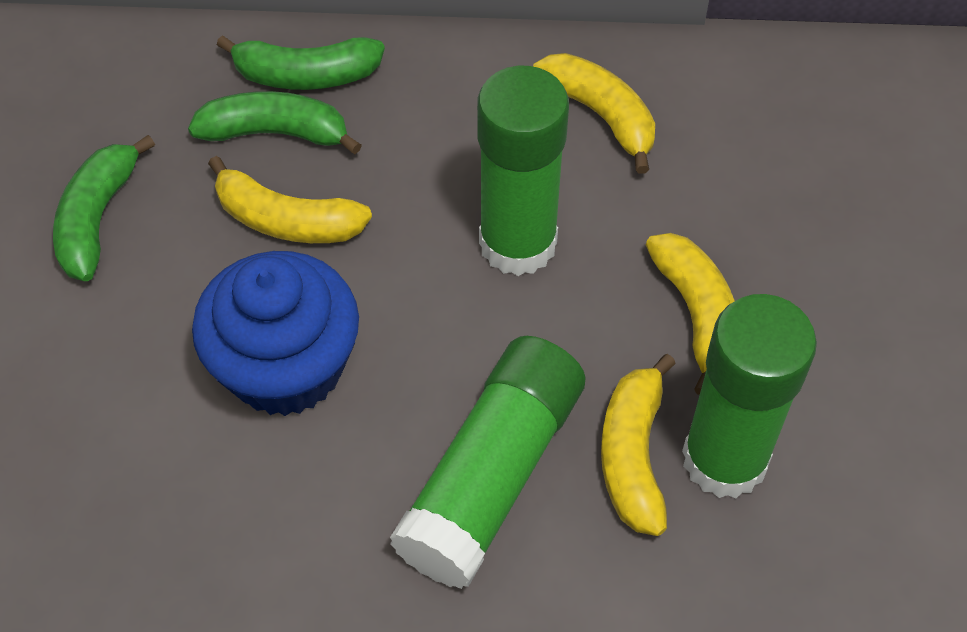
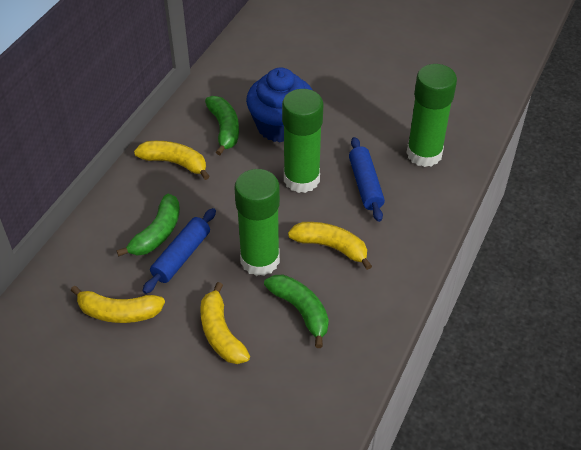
blue rolling pin: none = 0 -> [143,208,216,294] [349,137,385,222] = 2

